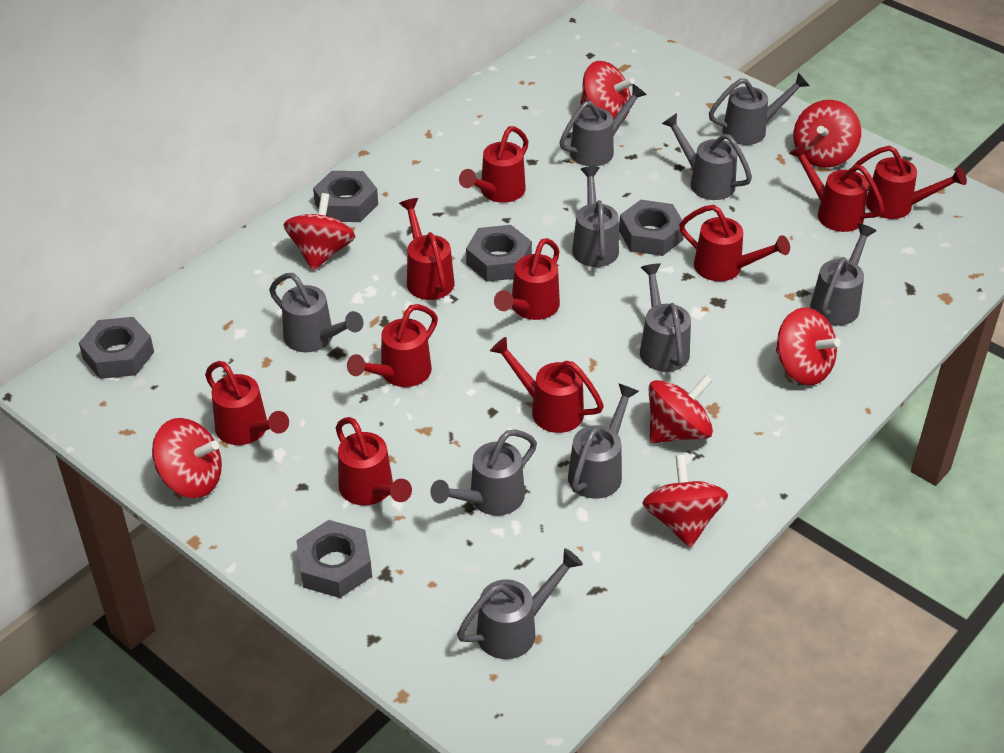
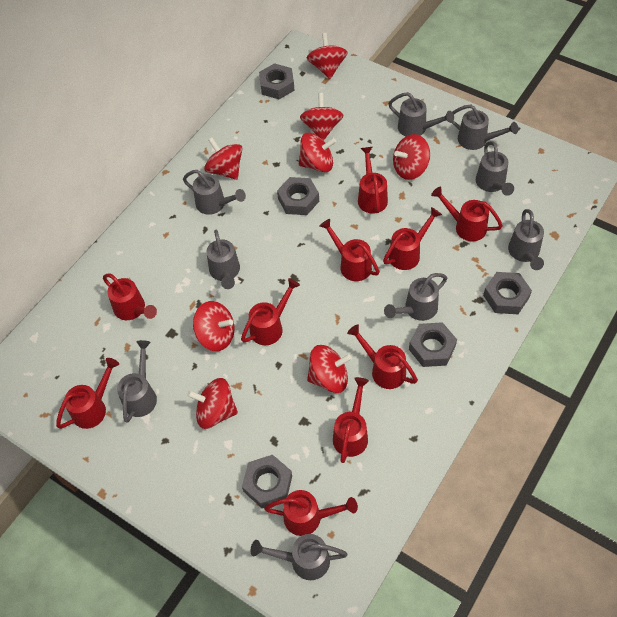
grey watering can: [269,273,363,352] [430,430,537,516] [457,548,583,659] [560,84,647,166] [568,383,639,499] [572,166,619,267] [640,263,691,372] [662,113,752,200] [709,72,810,145] [810,224,876,325] = 10 -> [117,340,157,423] [183,170,246,215] [206,230,240,289] [251,534,348,580] [384,273,448,321] [388,92,454,136] [452,105,518,150] [476,141,514,196] [508,209,544,270] = 9
red spinning top: [152,418,222,498] [283,193,356,271] [580,61,635,119] [642,455,728,548] [649,375,713,443] [776,307,840,385] [793,100,861,168] = 7 -> [187,378,238,429] [193,301,235,351] [204,137,243,180] [299,133,336,172] [300,93,344,141] [307,33,348,79] [307,345,352,393] [393,134,430,180] = 8

